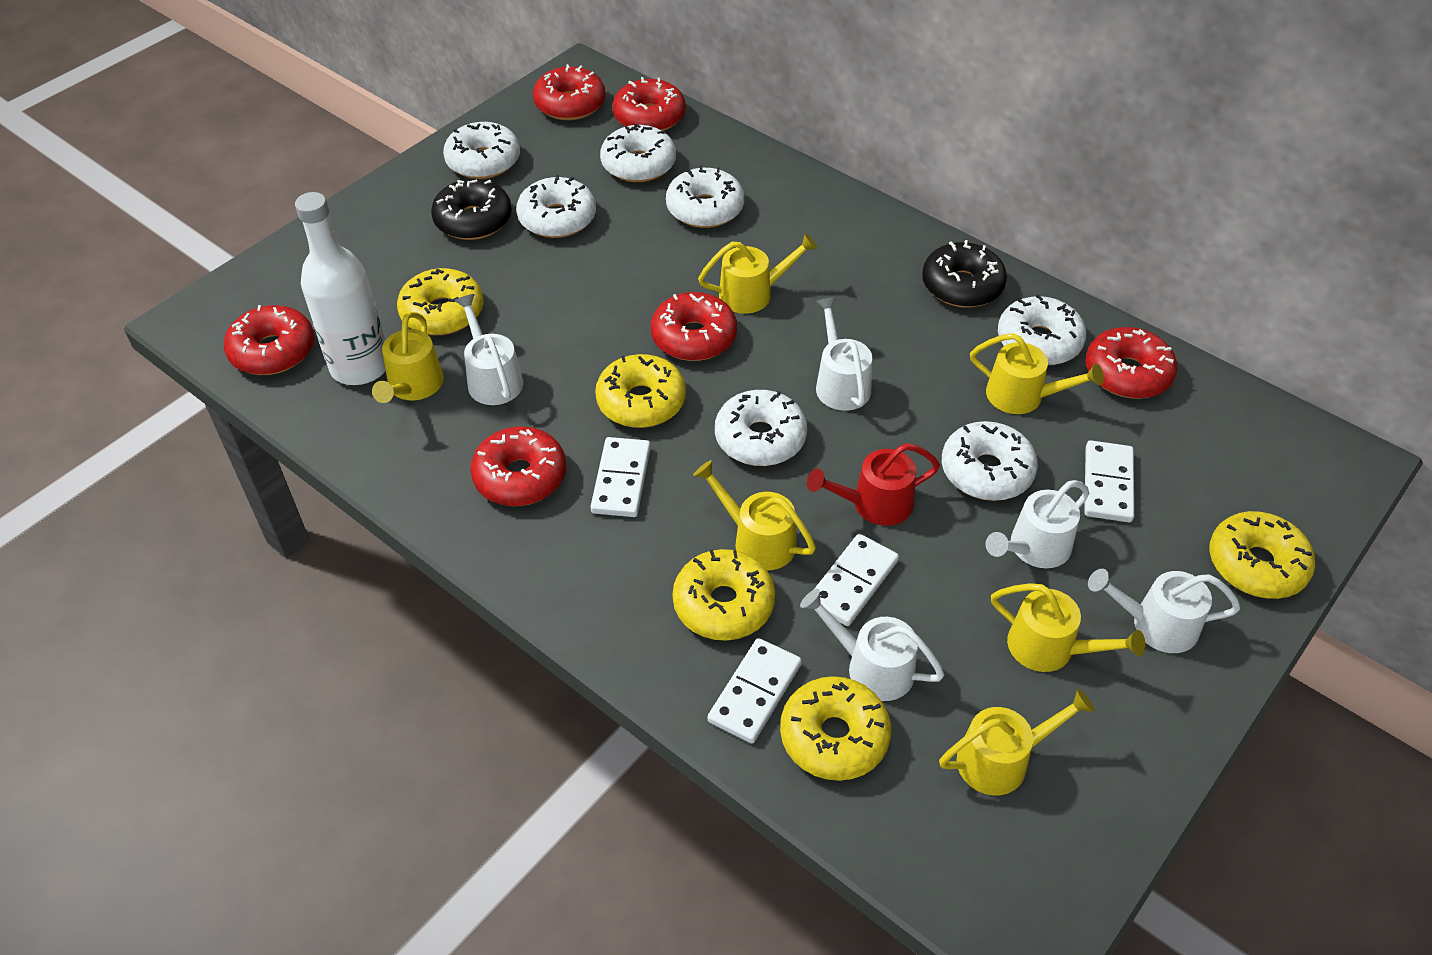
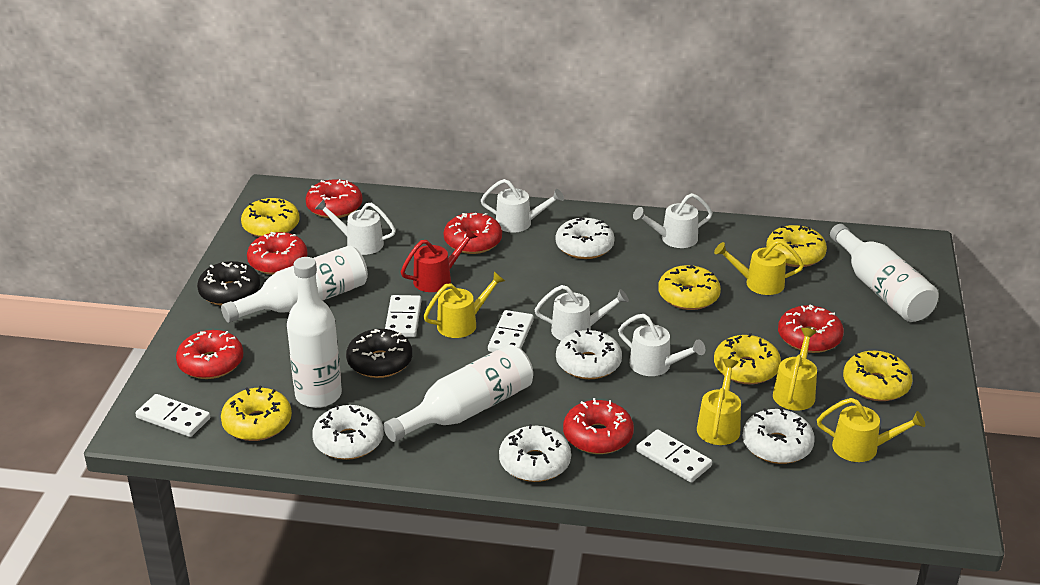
white bottle: [295,192,386,385] = 1 -> [221,245,368,323] [287,257,342,408] [383,344,533,442] [830,224,939,322] = 4
white donut: [443,122,520,179] [516,175,596,238] [600,124,676,182] [666,165,744,228] [715,390,807,466] [942,421,1038,501] [998,294,1086,365] = 7 -> [312,405,384,460] [499,424,571,482] [555,218,615,259] [556,328,622,379] [742,407,815,464] = 5
yellow donut: [397,268,483,335] [595,354,686,428] [673,549,775,641] [780,676,891,781] [1209,511,1315,599] = 5 -> [221,386,292,441] [241,198,299,237] [658,265,721,310] [714,333,781,384] [766,225,827,267] [843,351,913,401] = 6
yellow watering can: [372,312,444,403] [693,460,816,571] [698,233,818,314] [939,689,1095,795] [970,333,1104,414] [991,583,1145,672] = 6 -> [423,271,505,338] [697,359,741,445] [714,240,804,295] [773,328,817,411] [817,398,925,462] = 5

